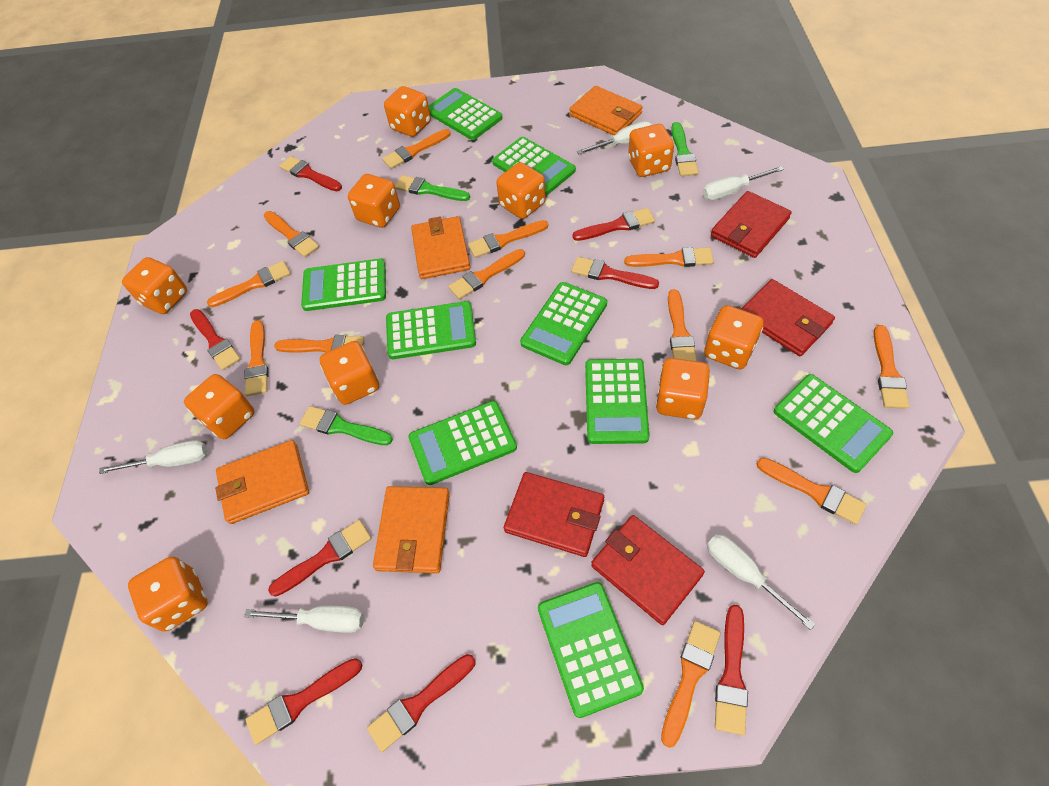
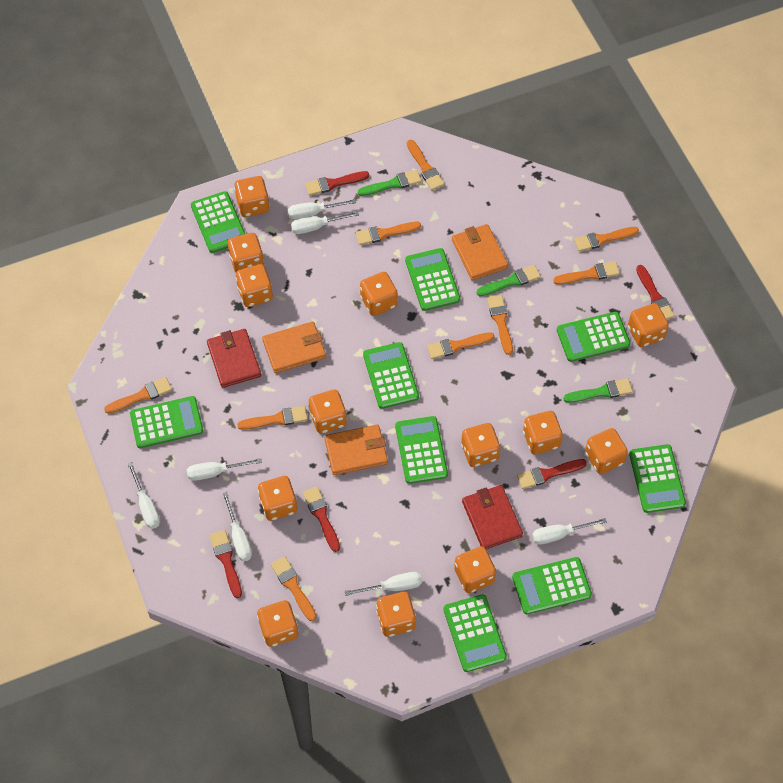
orange brush: [207,261,291,307] [244,320,269,396] [264,211,319,257] [274,335,364,353] [382,129,451,169] [448,249,525,299] [468,220,548,258] [624,247,714,267] [661,621,721,748] [668,289,697,361] [757,458,867,525] [874,325,909,409] = 12 -> [104,377,172,414] [237,406,308,430] [271,556,316,621] [356,222,421,245] [407,140,444,190] [427,332,494,359] [487,295,513,355] [553,261,620,285] [574,227,639,252] = 9
orange dice: [122,257,187,314] [128,556,208,632] [184,374,254,439] [320,341,379,405] [348,174,400,228] [384,86,431,137] [496,162,546,219] [628,124,674,177] [656,358,710,420] [704,305,764,370] = 10 -> [228,233,264,273] [234,176,270,217] [236,264,273,307] [257,600,299,647] [258,476,297,521] [309,389,347,434] [360,272,398,316] [376,592,416,637] [454,546,496,593] [461,423,500,467] [523,411,563,454] [585,428,628,474] [628,303,669,347] = 13
orange wallet: [215,440,309,524] [373,486,450,573] [411,216,470,279] [569,86,643,135] = 4 -> [262,321,326,373] [324,424,388,475] [452,224,508,281] = 3
red brush: [190,309,241,370] [245,658,362,745] [268,520,371,597] [279,156,342,191] [367,654,476,752] [571,257,659,289] [572,208,655,241] [715,605,748,735] = 8 -> [210,530,242,598] [303,486,340,552] [305,171,369,196] [517,459,587,489] [636,265,675,320] = 5
red wallet: [504,472,604,557] [591,515,705,625] [711,191,792,258] [741,279,835,356] = 4 -> [207,329,261,388] [462,485,523,549] = 2
white screwdriver: [99,440,207,474] [244,606,364,633] [577,121,652,154] [703,166,784,200] [707,534,816,630] = 5 -> [128,462,160,529] [187,458,262,481] [222,492,252,561] [288,199,356,220] [291,212,359,234] [345,572,422,596] [532,518,607,545] = 7

